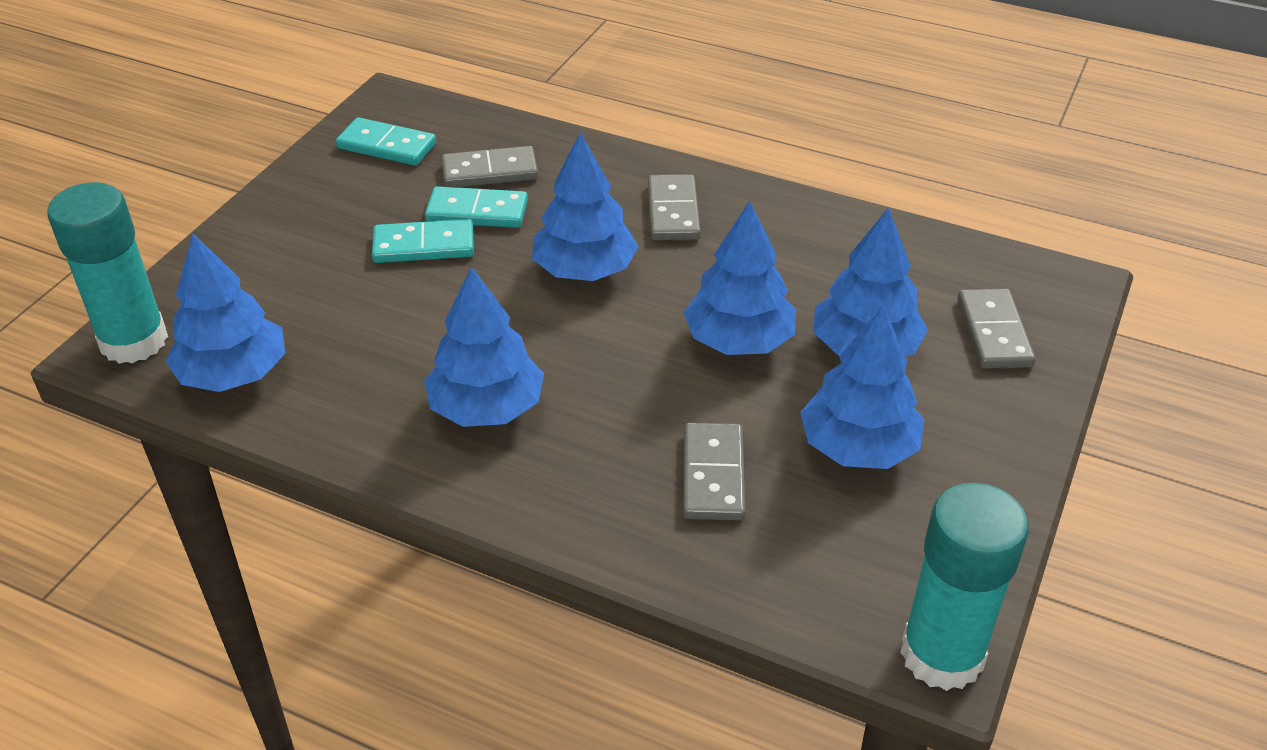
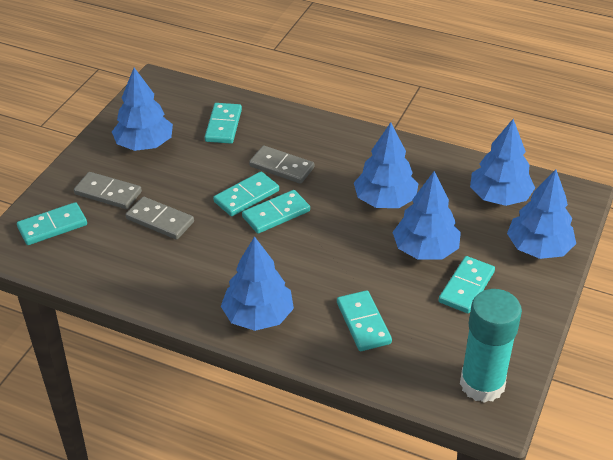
grey domino: [441,146,538,187] [648,174,701,241] [683,423,745,520] [958,289,1036,369] = 4 -> [74,172,142,209] [126,197,194,240] [249,145,314,184] = 3
turquoise domino: [336,117,436,166] [372,219,474,263] [425,186,528,228] = 3 -> [17,202,87,245] [205,103,242,144] [213,172,279,216] [242,190,310,234] [337,290,392,351] [439,256,495,313] = 6
turquoise glue stick: [47,182,168,364] [900,483,1029,691] = 2 -> [460,289,522,403] = 1

